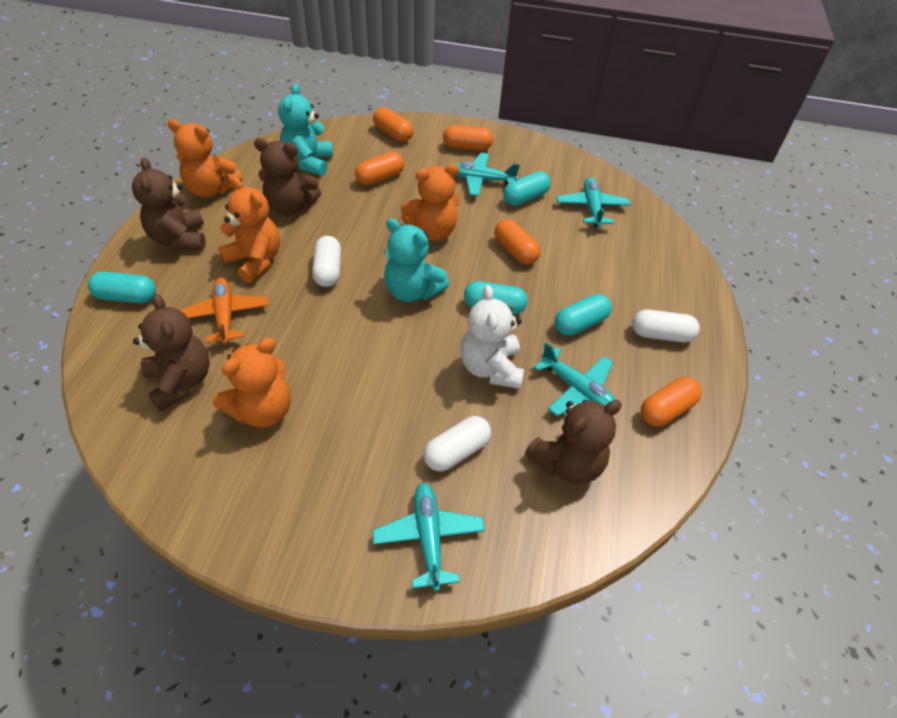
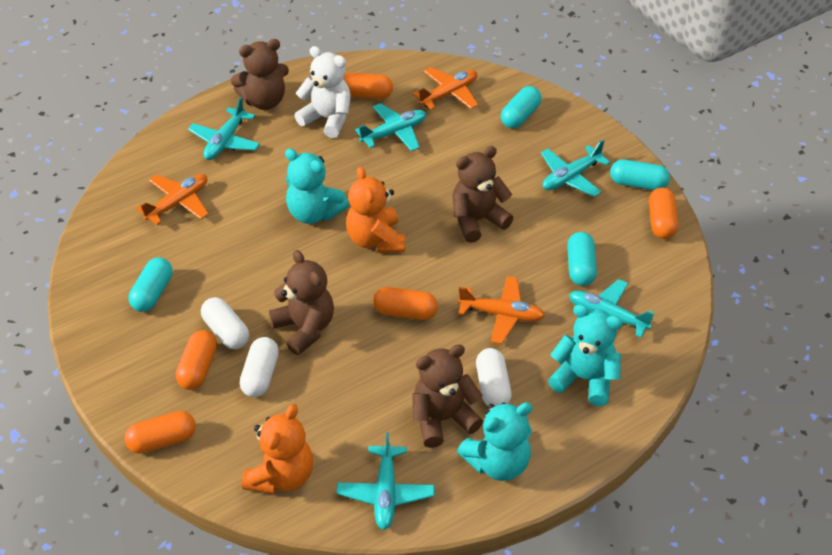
orange plane: [180,277,268,344] = 1 -> [136,174,208,225] [413,67,478,110] [458,276,545,344] = 3
orange teddy bear: [167,119,243,198] [213,338,291,427] [218,177,280,283] [401,163,460,241] = 4 -> [242,404,313,494] [346,166,405,253] = 2
turquoise plane: [372,482,485,591] [455,153,520,196] [534,342,616,416] [557,177,630,227] = 4 -> [188,97,260,160] [336,432,435,530] [355,103,426,151] [541,140,610,197] [569,279,654,338] = 5
turquoise teddy bear: [278,84,333,176] [384,218,449,302] = 2 -> [285,149,349,224] [457,402,532,481] [548,304,623,406] = 3

